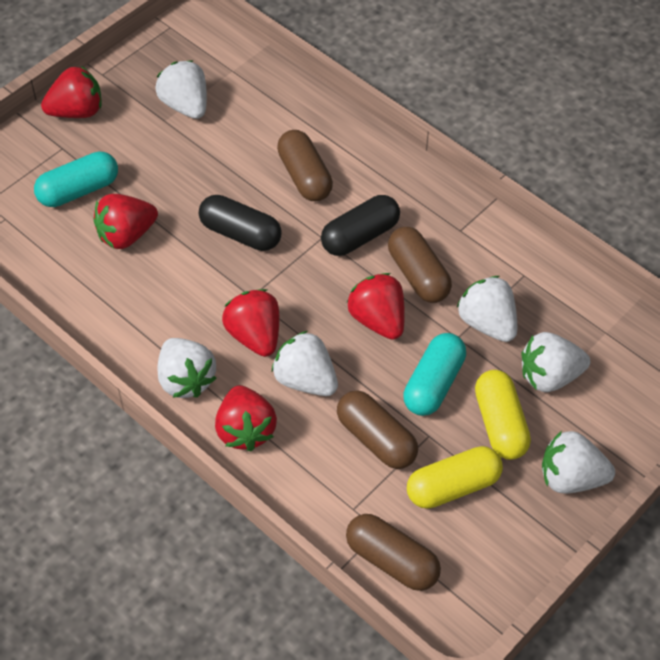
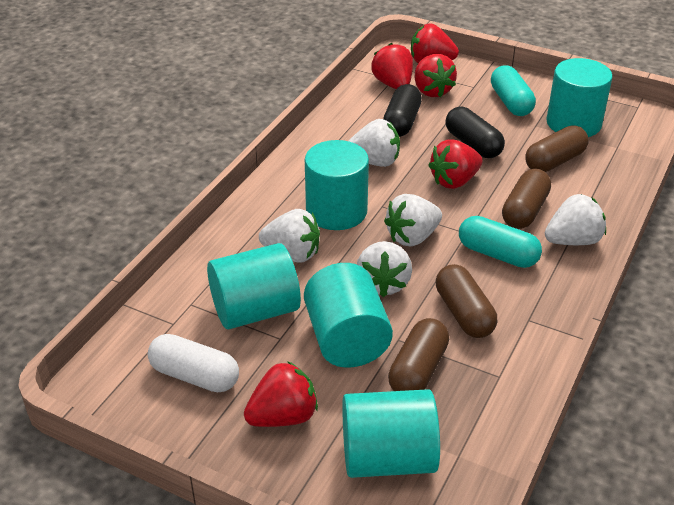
turquoise cylinder: none = 0 -> [207,243,301,329] [304,263,393,368] [305,140,369,230] [342,389,440,478] [546,58,613,137] = 5
white capsule: none = 0 -> [148,334,239,392] = 1
white strawberry: [156,61,207,119] [158,338,217,398] [272,331,338,396] [457,276,517,342] [522,332,590,392] [542,431,615,493] = 6 -> [259,209,320,263] [349,119,400,167] [357,241,412,297] [384,194,442,247] [545,194,606,245] = 5
yellow capsule: [407,446,503,509] [475,370,531,460] = 2 -> none = 0

